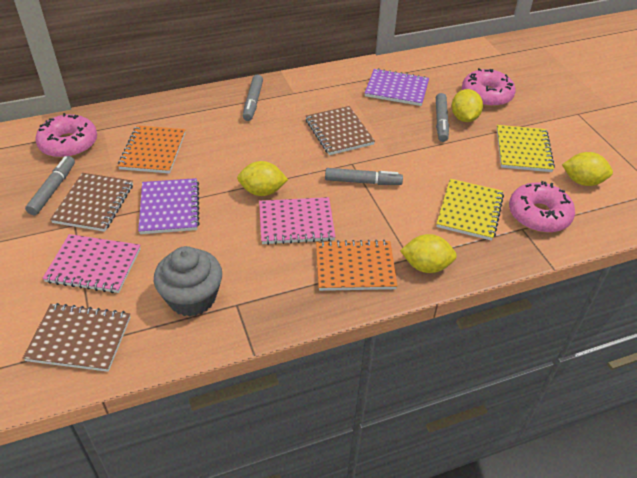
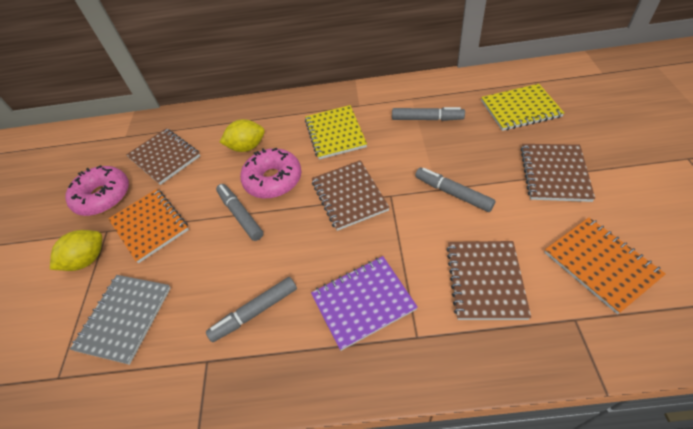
brown notebook: [23,303,131,372] [50,173,133,232] [306,106,375,155] = 3 -> [126,129,200,185] [312,160,390,231] [446,241,531,320] [521,144,595,202] = 4
grey cupcake: [154,246,222,317] = 1 -> none = 0
grey notebook: none = 0 -> [70,275,171,365] = 1
pink donut: [36,113,97,158] [462,68,516,107] [509,181,575,233] = 3 -> [65,165,129,216] [240,148,301,199] = 2
pink notebook: [42,234,141,293] [259,197,336,245] = 2 -> none = 0
purple notebook: [138,178,200,234] [365,68,429,106] = 2 -> [311,256,418,351] = 1
yellow lemon: [237,161,288,196] [400,234,457,273] [451,89,483,122] [562,152,613,186] = 4 -> [50,230,102,271] [220,119,265,152] = 2

